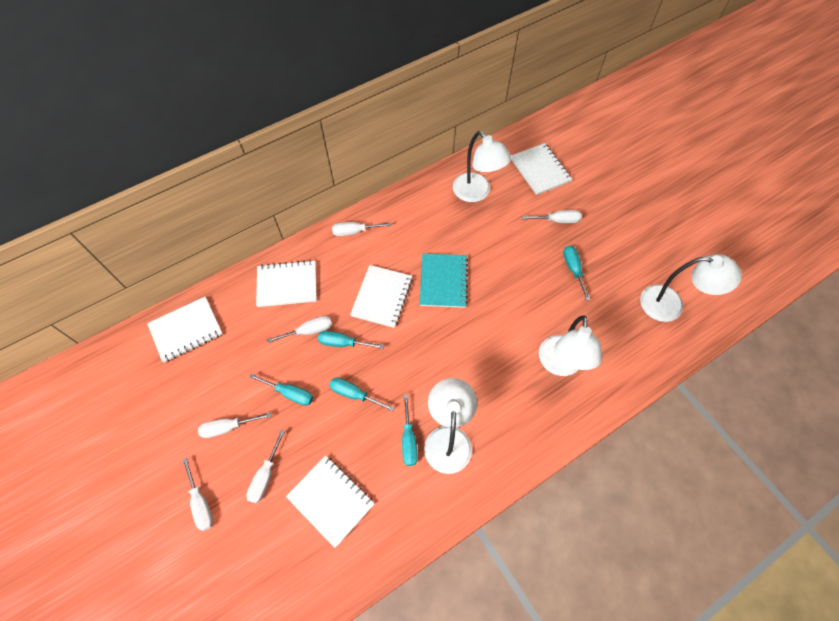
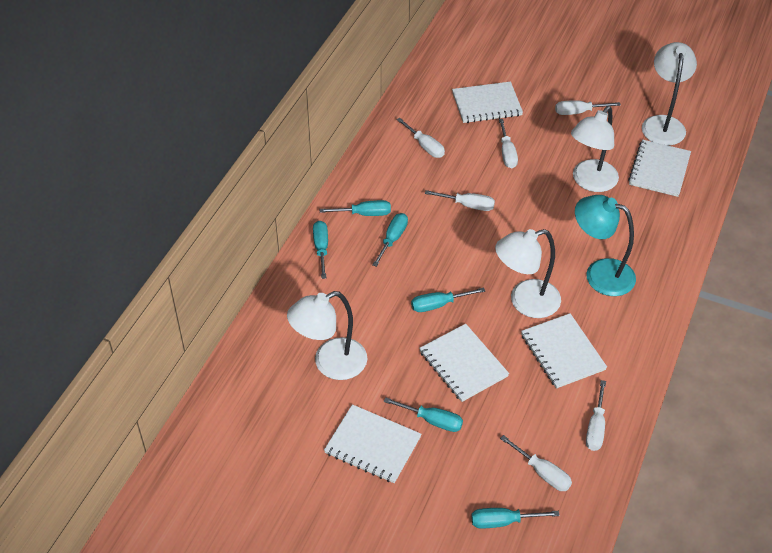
turquoise lamp: none = 0 -> [575,195,636,296] = 1
turquoise notebook: [420,254,468,308] = 1 -> none = 0
turquoise screwdriver: [249,374,313,406] [318,331,384,349] [329,378,395,412] [402,394,418,466] [563,246,590,301] = 5 -> [313,221,328,279] [320,200,391,216] [372,213,408,267] [384,397,463,432] [411,288,485,312] [471,508,560,529] = 6

